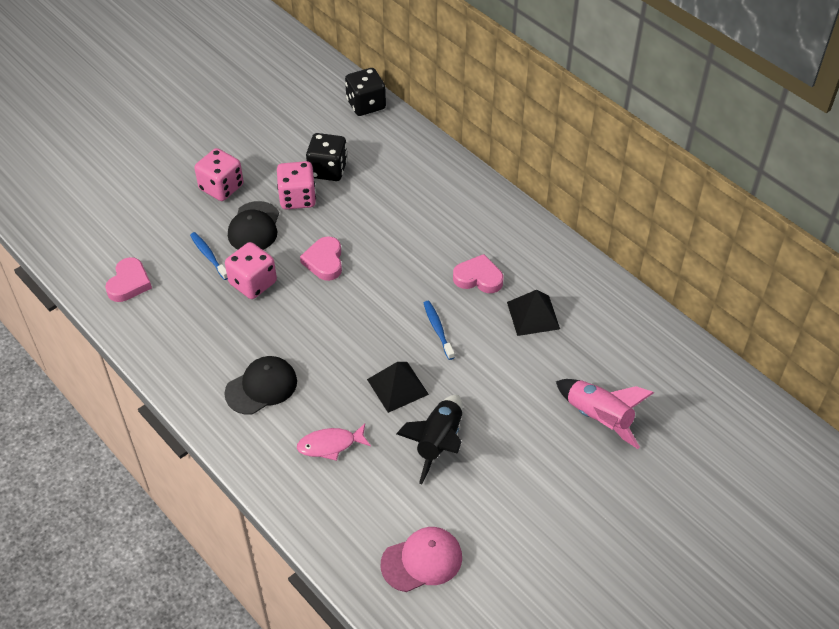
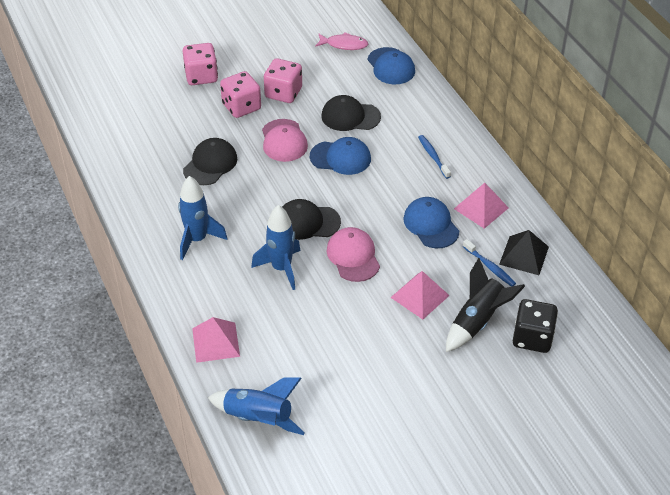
black cap: [224,356,297,415] [228,201,279,250] = 2 -> [183,138,237,185] [282,199,341,240] [322,95,381,131] = 3
black dice: [306,133,347,181] [345,68,386,116] = 2 -> [513,299,558,353] = 1
black pyramid: [367,362,429,413] [507,290,560,336] = 2 -> [499,230,549,275] = 1
blue cap: none = 0 -> [310,137,371,175] [367,47,415,84] [403,197,459,248] = 3
blue rocket: none = 0 -> [178,176,227,260] [208,377,305,435] [251,205,301,290] = 3
pink cap: [381,527,462,592] = 1 -> [262,119,308,162] [327,227,380,282] = 2
pink heart: [105,257,152,302] [300,236,342,281] [453,254,503,293] = 3 -> none = 0
pink pyramid: none = 0 -> [192,317,240,363] [390,271,450,320] [454,183,509,229] = 3
pink rocket: [556,379,654,449] = 1 -> none = 0

